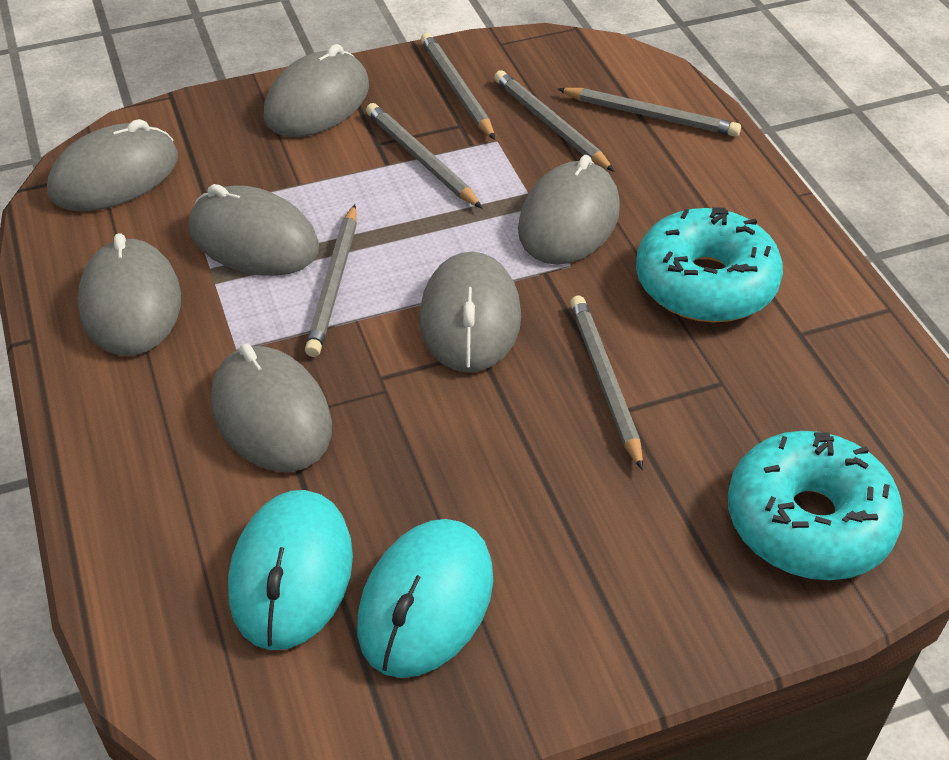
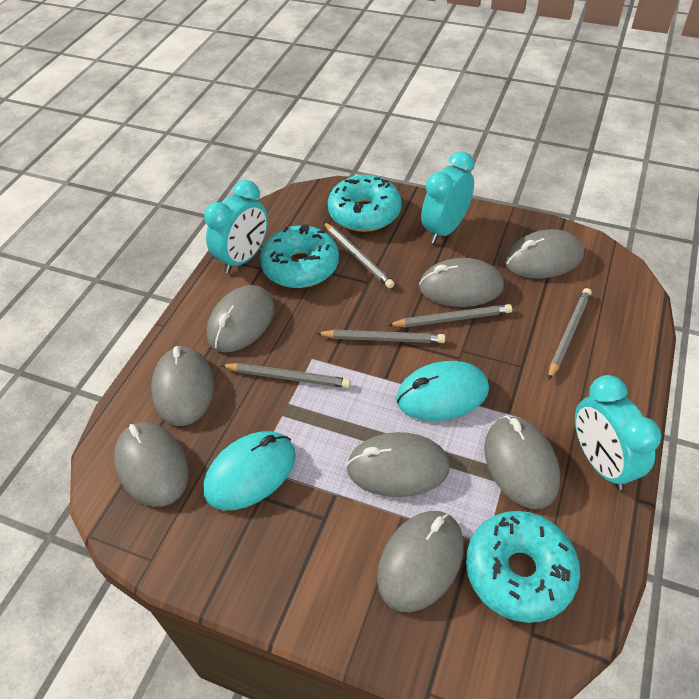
grey mouse: [47,119,178,211] [78,233,181,356] [189,184,319,276] [211,344,332,472] [264,44,369,137] [419,252,521,373] [518,155,620,265] = 7 -> [114,422,189,507] [151,346,214,426] [207,285,275,352] [346,432,450,497] [377,511,464,612] [419,258,504,307] [484,416,560,509] [505,229,584,279] = 8
grey pencil: [305,204,357,357] [366,103,482,208] [421,33,495,140] [494,70,614,172] [558,88,741,137] [570,296,643,470] = 6 -> [221,363,351,388] [316,330,445,343] [323,222,395,288] [388,304,512,327] [548,288,592,380] = 5
turquoise clock: none = 0 -> [204,180,268,273] [421,151,475,243] [575,375,661,490] = 3
turquoise donut: [636,207,783,322] [728,431,903,580] = 2 -> [260,225,339,288] [328,175,402,232] [466,511,580,623] = 3

